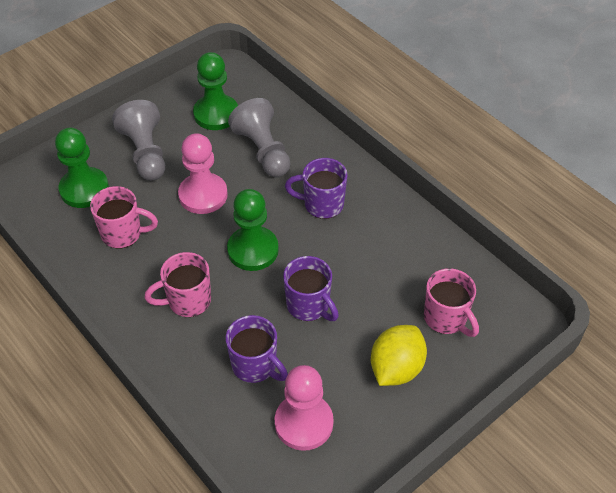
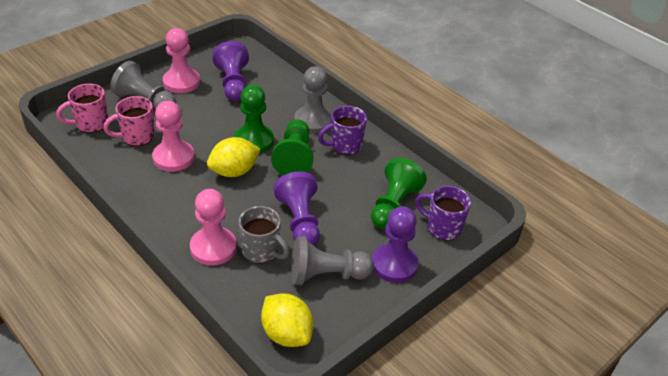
grey mug: none = 0 -> [238,206,290,264] = 1
grey pawn: [112,100,165,181] [228,98,290,177] = 2 -> [110,61,176,109] [291,236,374,285] [294,66,331,134] = 3
pink mug: [90,186,158,248] [144,252,211,317] [424,268,479,337] = 3 -> [56,84,108,133] [103,96,155,146] = 2
pink pawn: [178,133,228,214] [275,365,334,451] = 2 -> [152,101,194,172] [163,28,200,93] [190,189,237,266] = 3
purple mug: [226,315,288,383] [283,256,339,321] [285,158,347,219] = 3 -> [318,106,367,155] [415,186,471,240] = 2
purple pawn: none = 0 -> [212,41,249,101] [273,171,320,246] [372,206,419,283] = 3
yellow lemon: [371,325,427,386] = 1 -> [207,137,260,177] [261,293,313,347] = 2

